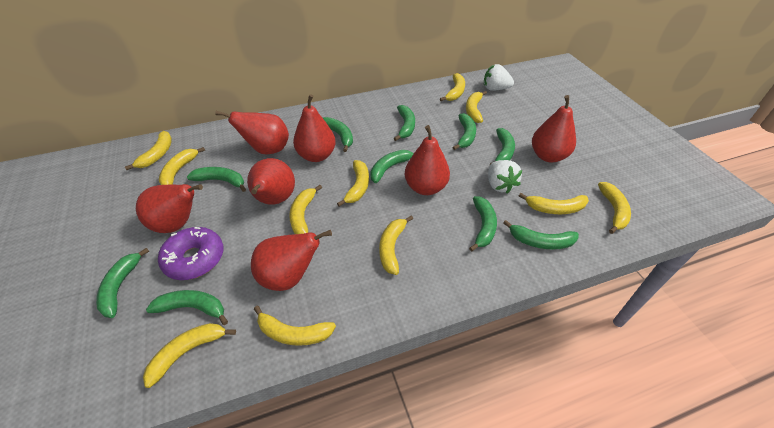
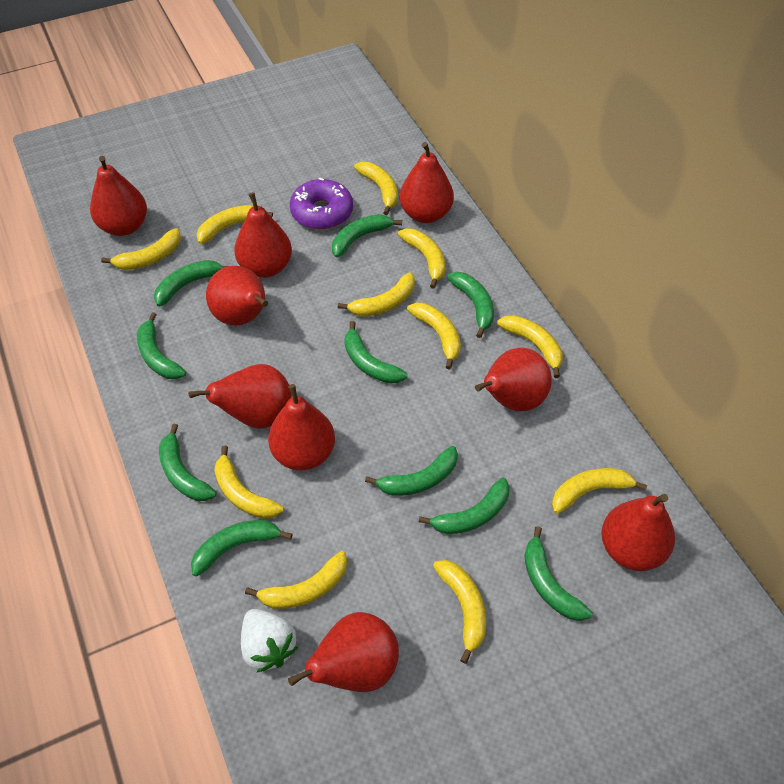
red pear: [136,184,203,233] [215,111,289,155] [247,158,295,205] [251,230,332,291] [293,94,336,162] [405,125,450,195] [532,95,576,162] = 7 -> [90,156,147,236] [188,364,292,429] [206,266,268,325] [234,192,292,278] [268,384,335,470] [288,612,399,692] [400,142,454,223] [475,348,552,411] [601,494,675,571] = 9
white strawberry: [484,64,514,91] [488,160,522,194] = 2 -> [241,609,298,672] = 1

